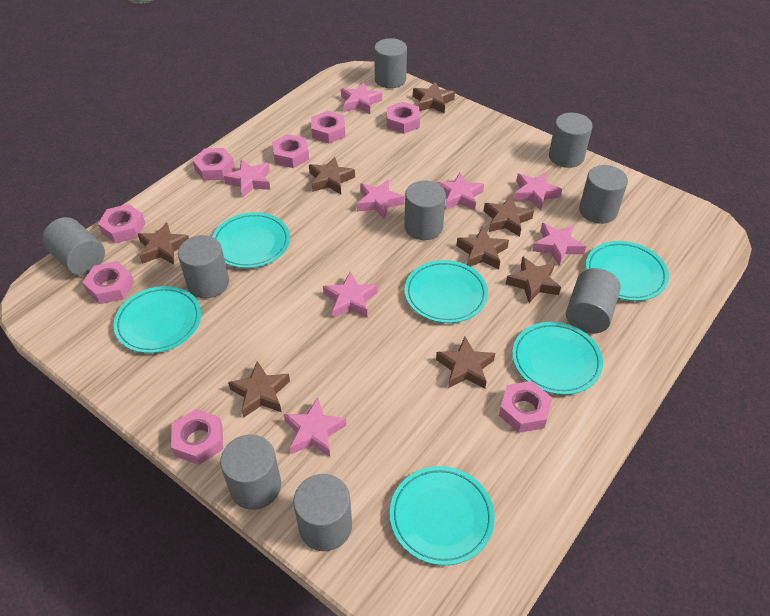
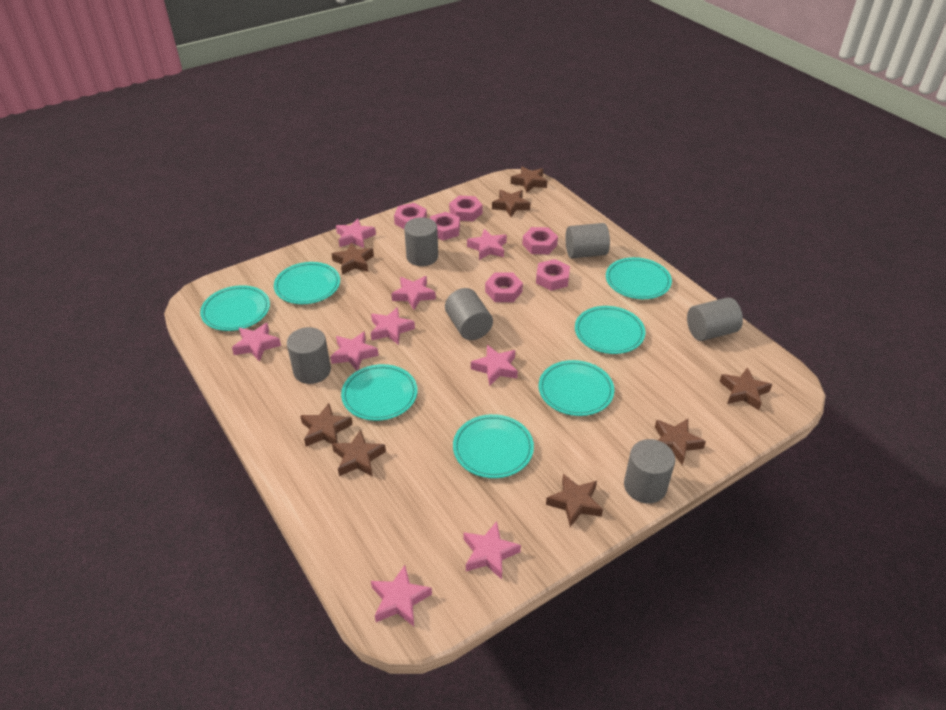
grey cylinder: [42,217,105,275] [178,235,229,299] [220,434,281,510] [293,474,352,551] [374,38,407,88] [404,181,446,240] [549,113,593,168] [566,268,621,334] [579,165,628,224] = 9 -> [287,327,331,384] [404,217,438,266] [445,288,493,340] [565,223,610,259] [624,439,675,504] [687,298,743,341] = 6
pink nut: [83,261,134,304] [98,204,145,243] [171,409,223,465] [193,148,235,181] [272,134,309,168] [311,111,345,143] [387,102,420,134] [499,381,552,433] = 8 -> [394,203,427,229] [430,212,460,240] [449,196,483,221] [485,272,523,302] [522,227,558,254] [536,259,570,291] = 6
pink star: [224,160,270,198] [284,398,347,457] [323,272,377,318] [341,82,382,114] [357,179,405,219] [436,173,484,210] [514,172,562,210] [532,223,586,266] = 8 -> [232,323,281,362] [330,331,379,371] [336,218,376,248] [371,307,415,345] [371,565,432,626] [391,276,436,310] [463,521,521,580] [467,229,507,260] [471,345,518,386] = 9
turquoise plate: [113,286,201,353] [212,212,290,268] [390,466,495,566] [405,260,488,323] [512,322,603,395] [586,241,669,301] = 6 -> [200,285,270,331] [274,262,340,304] [341,364,417,421] [453,414,534,478] [539,360,614,416] [575,306,645,354] [606,257,672,299] = 7

